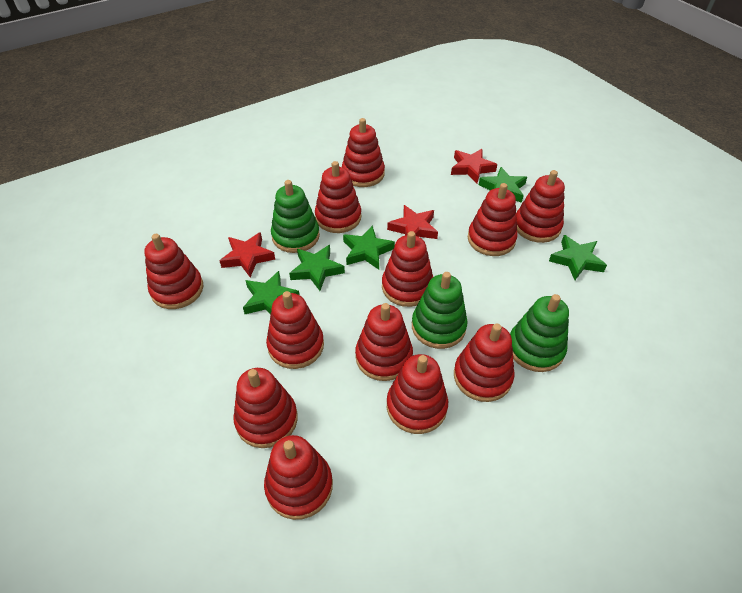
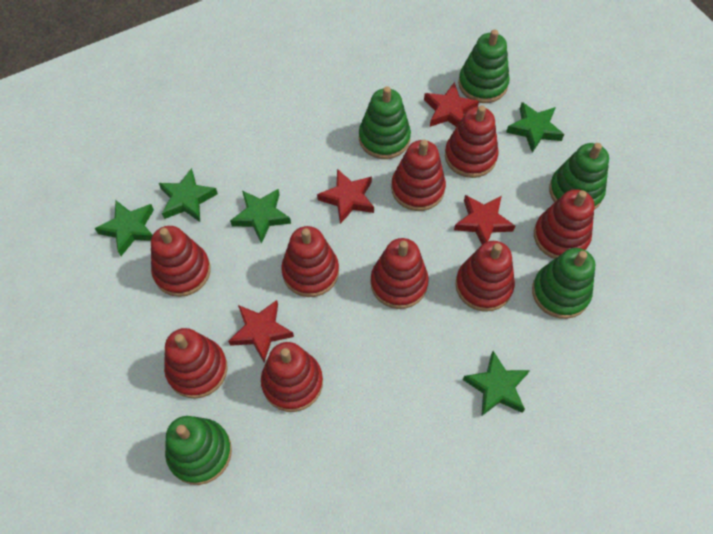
green stacking toy: [271,180,320,253] [412,272,468,349] [510,294,569,372] = 3 -> [165,416,232,485] [359,86,411,159] [458,29,510,103] [532,248,595,319] [549,143,609,210] = 5
red stacking toy: [144,234,203,309] [233,368,298,448] [264,435,333,520] [266,291,324,369] [315,161,361,233] [342,118,385,187] [355,303,413,381] [382,231,433,307] [387,354,448,434] [454,323,514,402] [468,183,518,256] [516,170,565,243] = 12 -> [151,226,211,297] [164,328,228,399] [261,342,323,412] [281,226,339,297] [371,238,429,309] [391,140,446,211] [445,105,498,178] [455,241,515,312] [534,189,595,259] = 9
red star: [220,232,275,277] [387,205,438,239] [451,149,497,183] = 3 -> [228,300,294,362] [317,169,374,224] [424,82,479,127] [454,195,515,244] = 4

